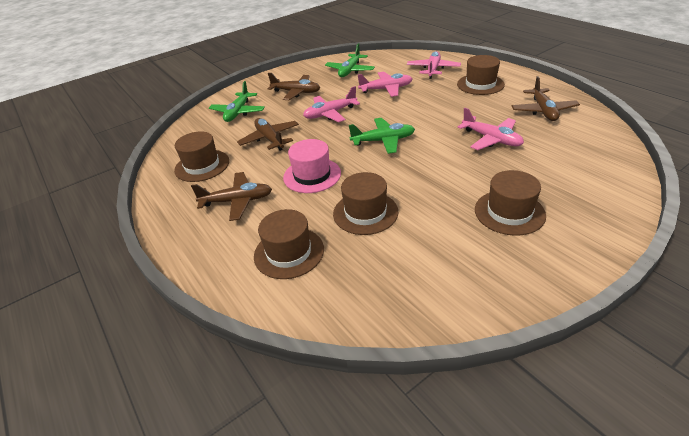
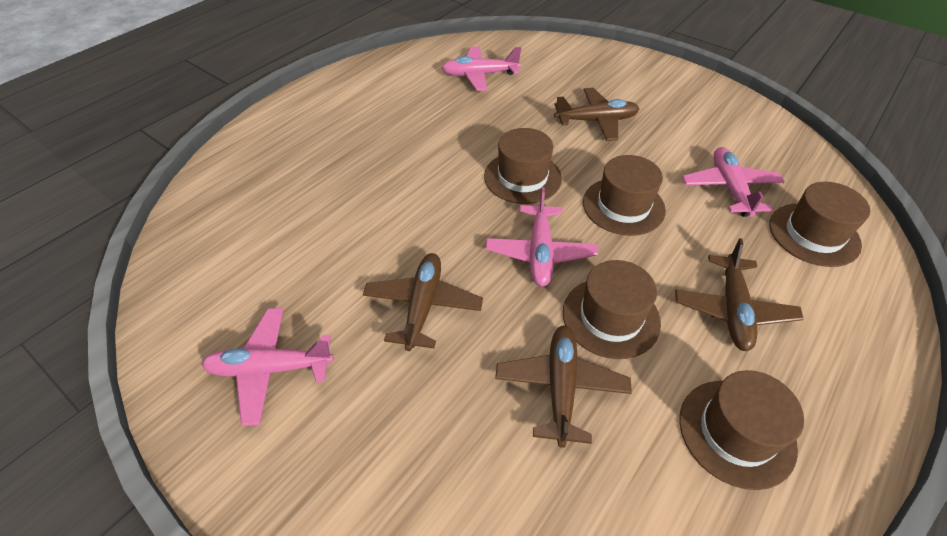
green plane: [209,81,265,122] [325,44,375,77] [349,118,415,154] = 3 -> none = 0
pink hat: [283,139,341,193] = 1 -> none = 0

